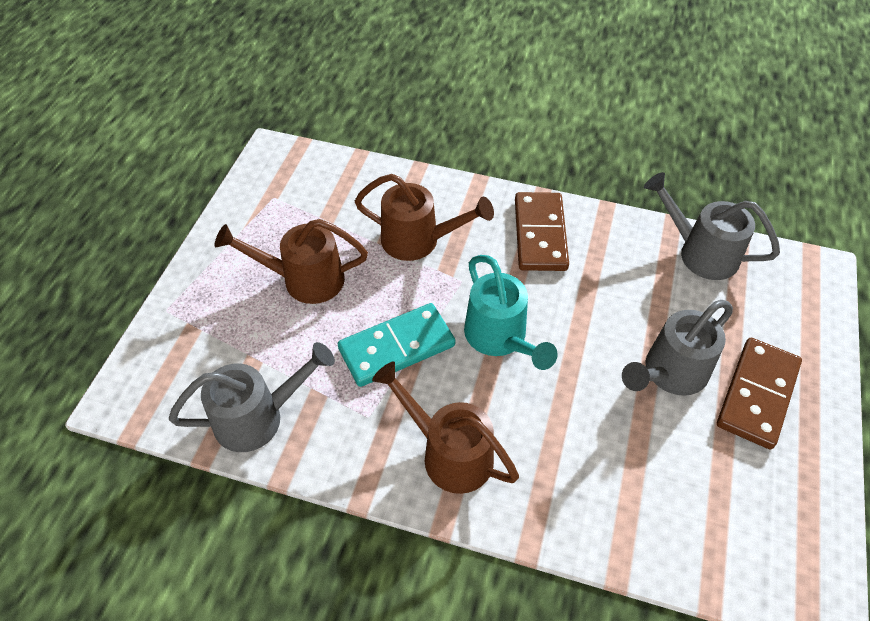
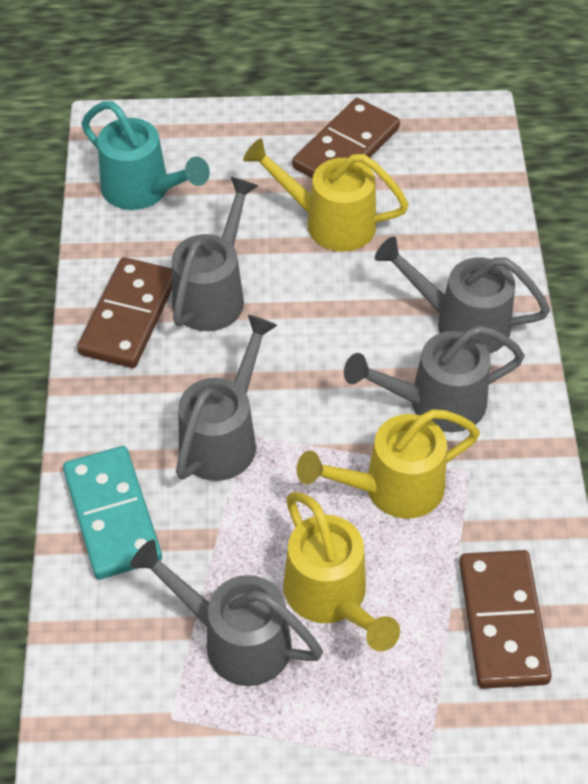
brown domino: [515,192,569,271] [717,338,802,449] = 2 -> [77,257,172,368] [292,98,400,179] [459,550,552,689] = 3
brown watering can: [214,219,368,304] [355,174,494,261] [372,361,519,494] = 3 -> none = 0
grey watering can: [169,342,335,452] [622,300,733,396] [644,172,780,280] = 3 -> [130,540,323,686] [172,177,259,331] [176,315,277,481] [344,325,525,432] [375,237,550,354] = 5
yellow watering can: none = 0 -> [243,138,409,252] [283,492,400,651] [296,409,480,518] = 3

